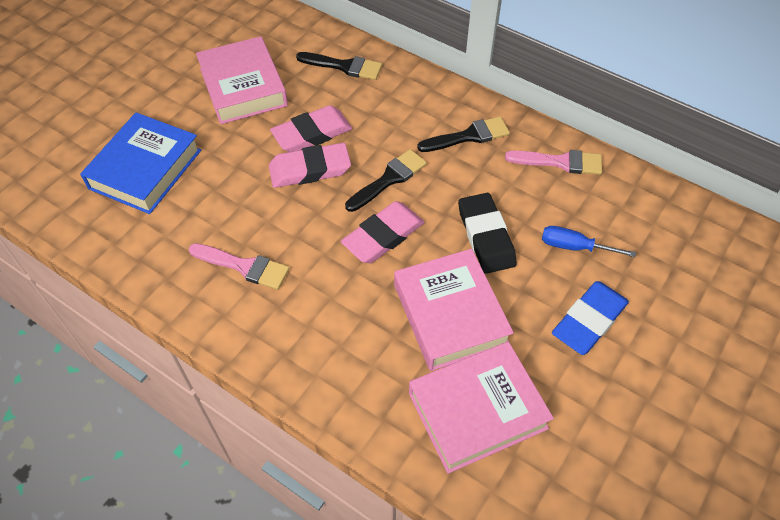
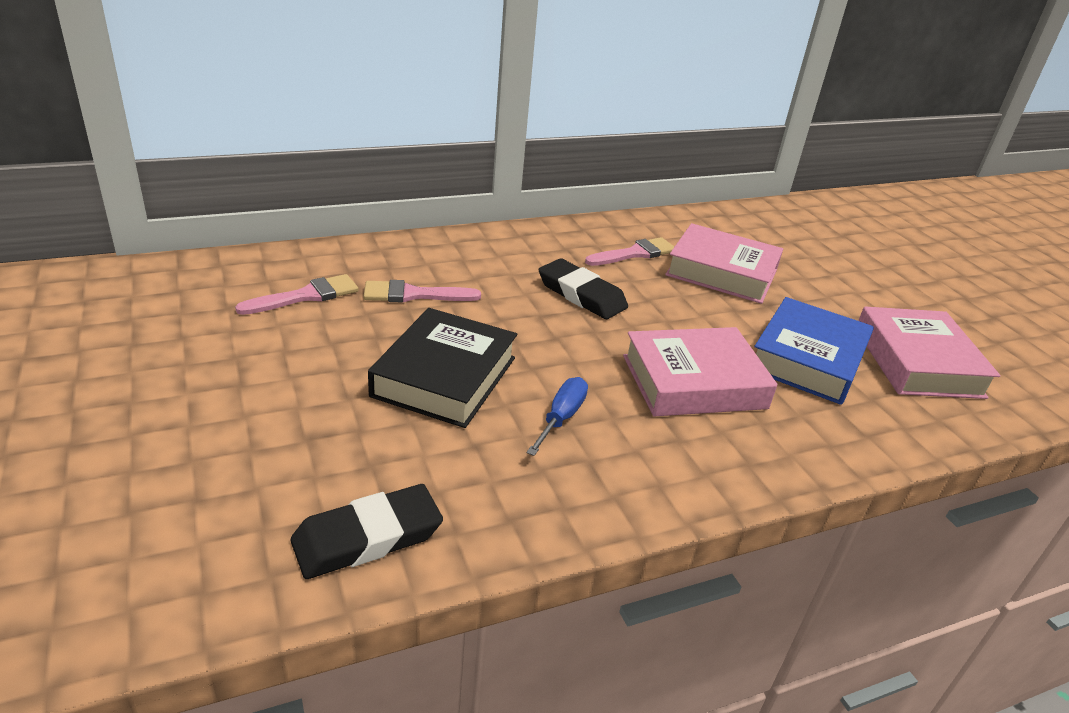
black book: none = 0 -> [368,308,517,428] = 1
black brush: [296,52,382,80] [345,149,427,212] [417,116,510,152] = 3 -> none = 0
black eraser: [458,193,517,274] = 1 -> [291,484,443,579] [539,258,628,319] = 2
blue eraser: [552,281,629,355] = 1 -> none = 0
pink brush: [189,243,289,290] [505,150,602,175] = 2 -> [235,274,359,315] [363,280,481,302] [585,237,674,266] = 3
pink eraser: [269,143,351,188] [270,105,353,152] [341,201,425,263] = 3 -> none = 0

